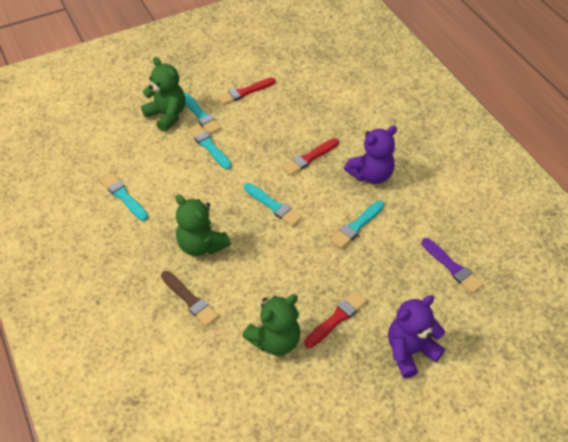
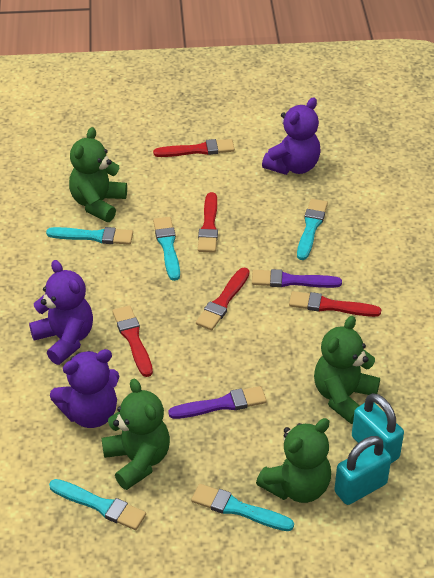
brown brush: [161,271,219,327] = 1 -> none = 0
green teddy bear: [141,57,185,132] [176,195,231,256] [242,295,300,356] = 3 -> [69,127,127,222] [102,379,170,490] [256,418,331,503] [314,316,380,424] = 4
purple brush: [421,238,483,294] = 1 -> [168,386,267,419] [252,269,342,288] = 2
purple teddy bear: [344,125,397,184] [388,295,445,378] = 2 -> [29,260,93,365] [50,349,120,428] [262,97,321,175] = 3
red brush: [217,77,276,105] [282,138,339,176] [304,291,367,348] = 3 -> [112,305,153,377] [153,139,235,157] [196,268,249,330] [198,192,218,253] [289,291,382,317] = 5
turquoise padlock: none = 0 -> [334,436,391,505] [352,393,404,463] = 2

